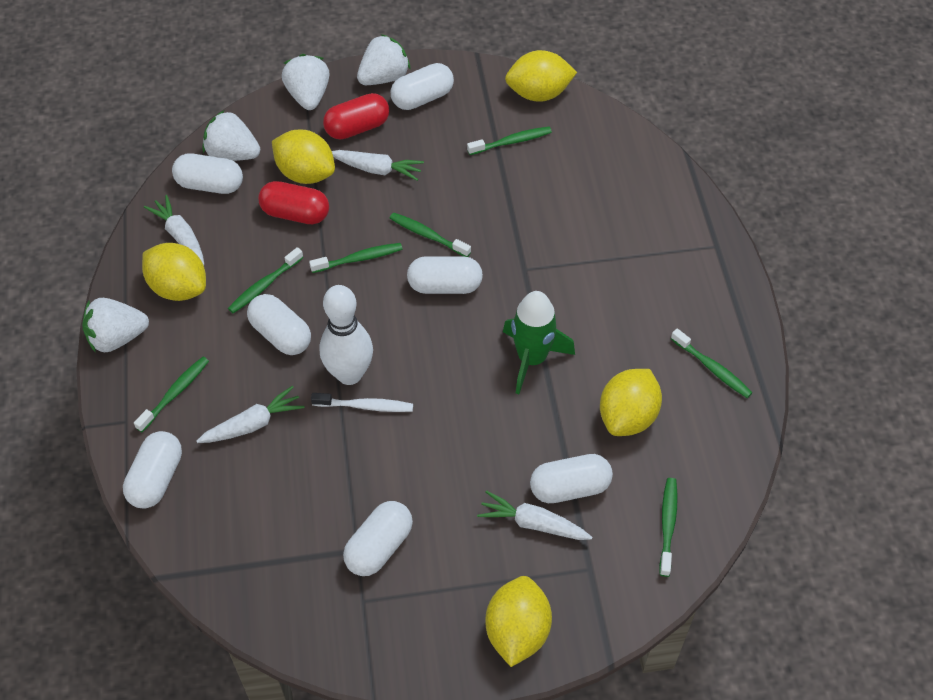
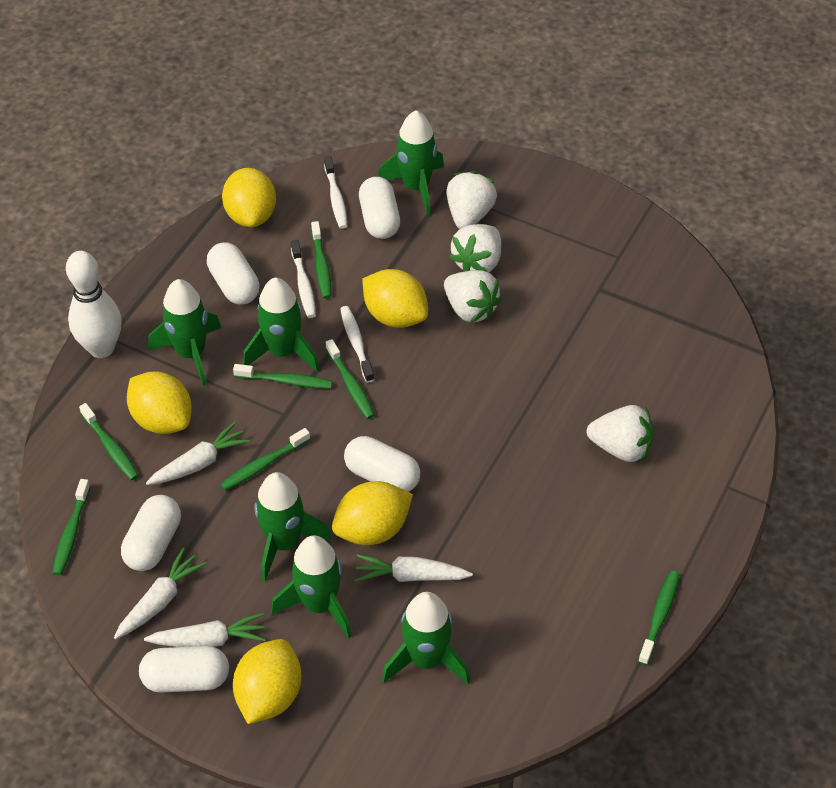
green rocket: [503,291,575,394] = 1 -> [148,279,221,386] [243,278,320,372] [255,472,331,582] [271,535,352,638] [378,110,444,216] [382,592,470,685] = 6
red capsule: [258,181,329,224] [323,93,389,139] = 2 -> none = 0
white capsule: [123,431,182,508] [172,154,243,194] [247,294,311,355] [343,501,413,576] [391,63,454,110] [407,256,483,294] [530,454,613,503] = 7 -> [121,495,181,571] [139,646,229,693] [207,242,259,305] [344,436,420,492] [359,177,400,239] = 5
white toothbrush: [311,393,413,412] = 1 -> [291,240,316,318] [324,156,347,229] [340,306,374,383] = 3

